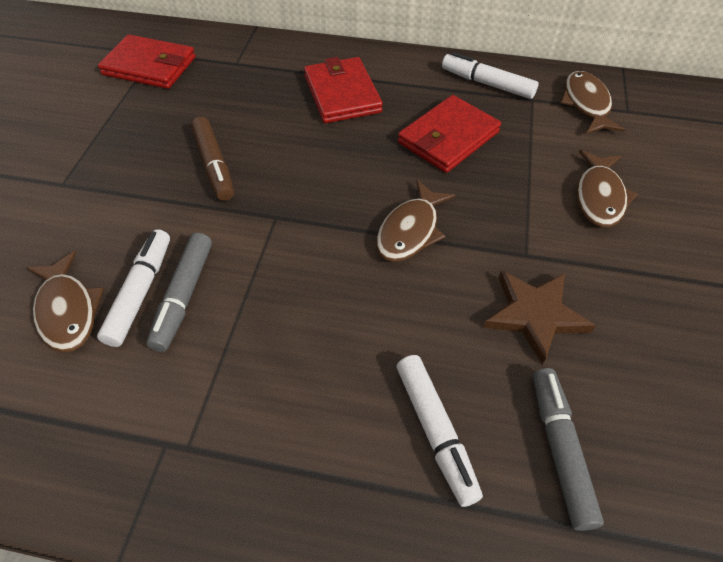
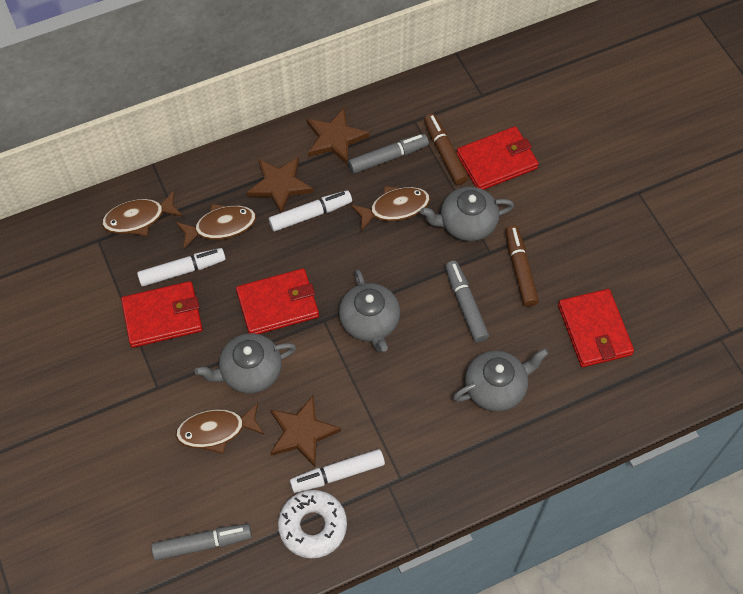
brown marker: [191,117,234,201] = 1 -> [424,113,469,185] [505,225,539,307] = 2
brown star: [483,270,596,365] = 1 -> [246,157,314,213] [270,396,341,467] [307,108,369,165] = 3
grey marker: [146,233,212,352] [533,368,604,531] = 2 -> [151,524,252,561] [348,134,429,174] [445,261,489,343] = 3
grey teapot: none = 0 -> [195,333,296,394] [339,269,400,352] [420,187,514,241] [453,349,549,412] = 4
red wallet: [98,34,196,89] [304,57,383,123] [398,95,501,173] = 3 -> [121,281,203,348] [236,268,319,334] [457,126,539,190] [558,289,634,367] = 4
white donut: none = 0 -> [278,490,347,558] = 1

